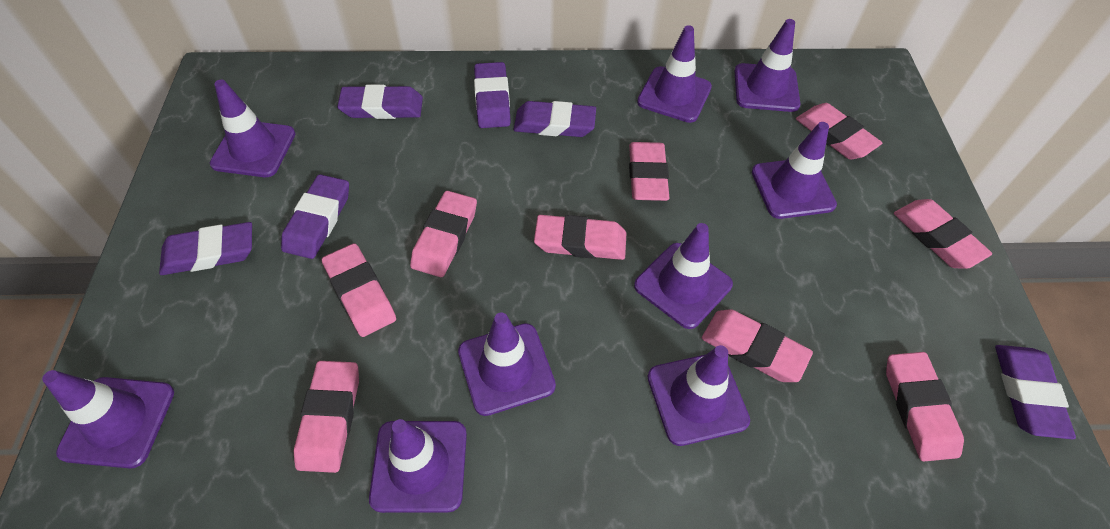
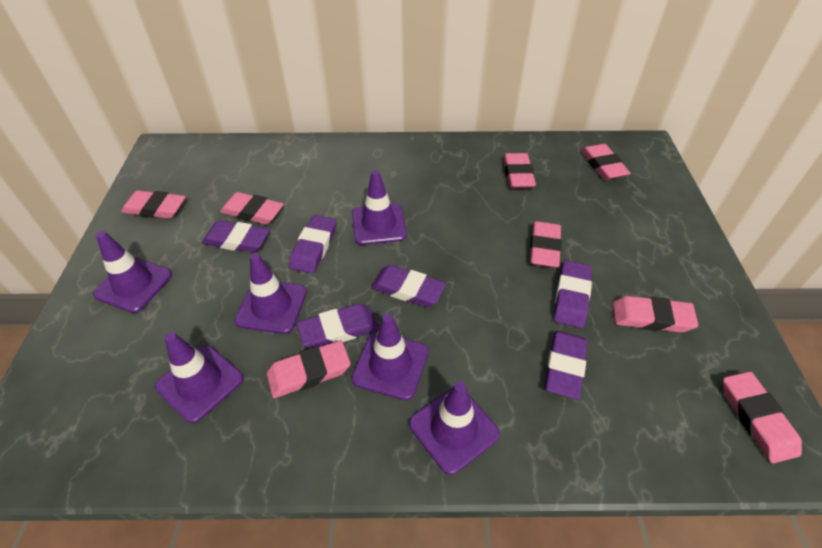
pink eraser: [294,361,359,473] [322,243,396,337] [410,191,477,277] [534,215,627,260] [629,142,669,201] [702,309,813,382] [796,103,882,159] [886,352,964,461] [894,199,992,269] = 9 -> [121,190,186,219] [220,192,284,225] [267,340,351,398] [503,153,536,188] [530,221,562,268] [580,144,630,180] [613,296,698,333] [723,371,802,463] = 8
purple traffic cone: [42,370,174,469] [210,80,296,177] [369,419,467,513] [458,313,556,416] [634,223,733,329] [637,25,712,123] [648,345,750,446] [734,19,800,112] [752,122,837,219] = 9 -> [93,231,172,313] [155,332,244,423] [235,253,307,334] [351,314,428,400] [352,170,407,245] [409,381,500,475] = 6

